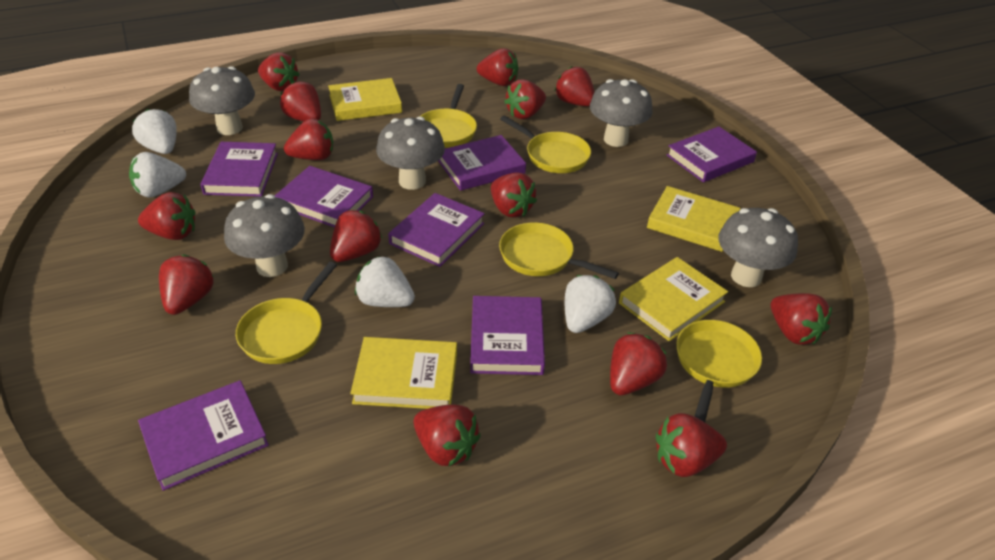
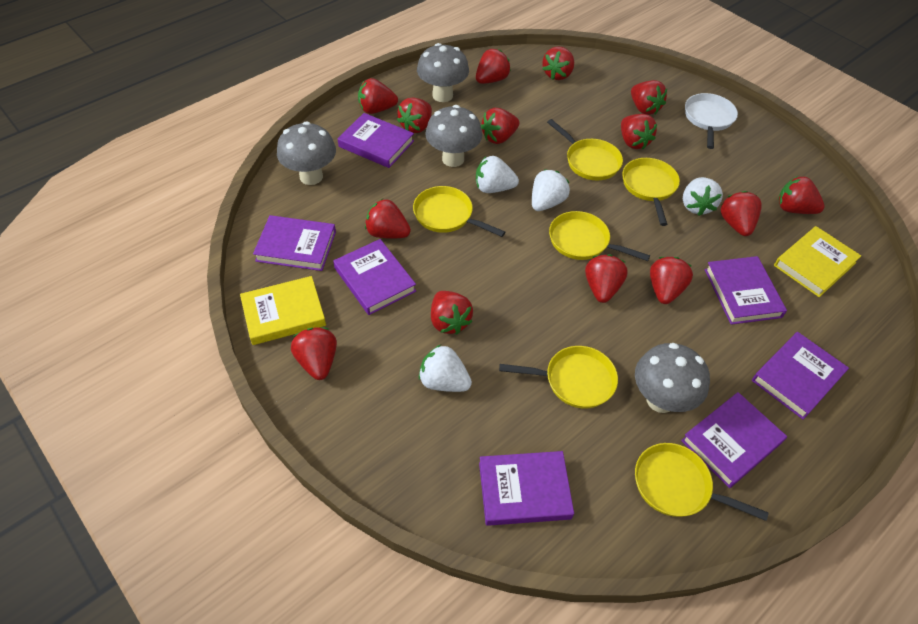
grey mushroom: [189,66,255,135] [224,194,305,277] [376,116,445,190] [590,79,653,147] [718,208,798,287] = 5 -> [277,121,336,185] [417,43,469,102] [425,105,482,167] [635,343,710,413] = 4
white pan: none = 0 -> [685,93,738,149] = 1
yellow book: [328,78,402,121] [350,337,457,409] [619,257,728,341] [647,186,741,252] = 4 -> [240,276,326,345] [774,226,861,297] = 2
yellow pan: [236,262,337,364] [420,84,477,148] [499,222,619,279] [500,115,591,173] [676,320,762,422] = 5 -> [413,186,505,237] [499,346,618,408] [547,119,623,180] [549,211,650,261] [622,158,680,226] [635,443,769,521] = 6

